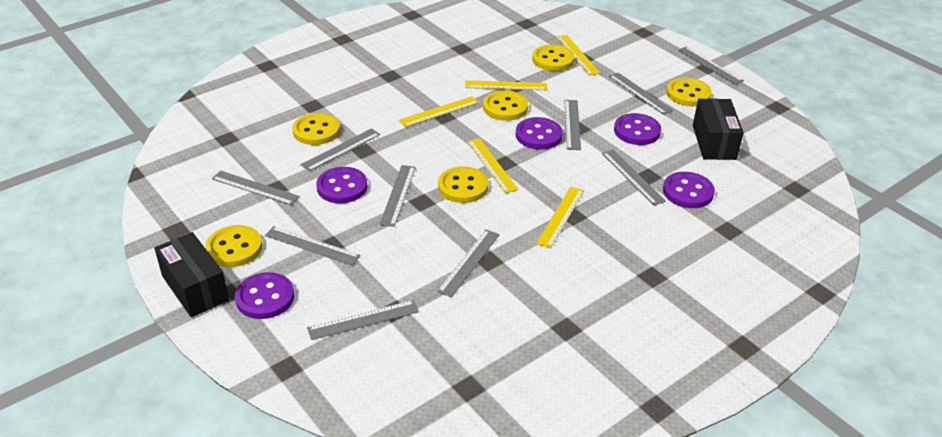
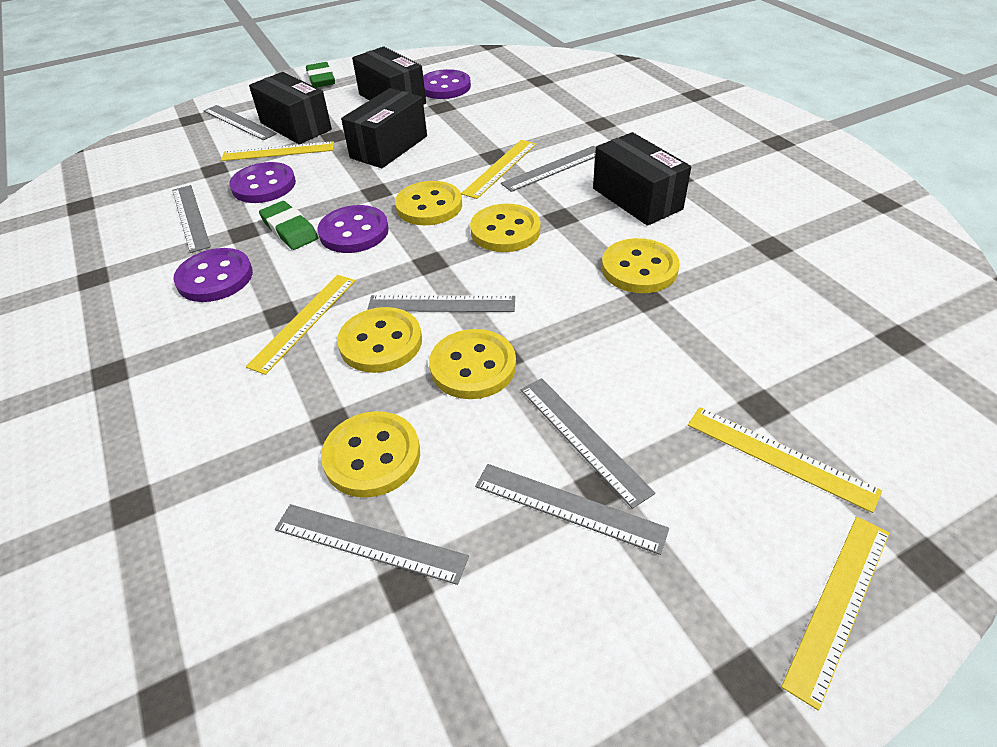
black box: [154,232,229,317] [693,98,744,160] = 2 -> [249,72,332,144] [341,88,427,168] [352,47,426,105] [593,132,691,226] = 4
green eraser: none = 0 -> [259,201,318,250] [306,62,335,88] = 2
grey ruler: [212,171,299,205] [265,226,360,266] [300,128,380,171] [307,300,419,340] [379,165,416,227] [437,229,500,298] [564,100,581,150] [602,150,666,206] [609,73,674,115] [678,46,744,85] = 10 -> [172,185,211,253] [204,105,277,140] [275,504,469,585] [367,295,515,312] [475,464,669,555] [501,146,596,192] [521,378,655,509] = 7
purple button: [235,272,294,319] [316,167,368,203] [516,117,563,150] [614,113,661,145] [663,172,715,208] = 5 -> [173,248,253,302] [229,162,296,203] [318,205,389,253] [423,69,471,99] = 4

